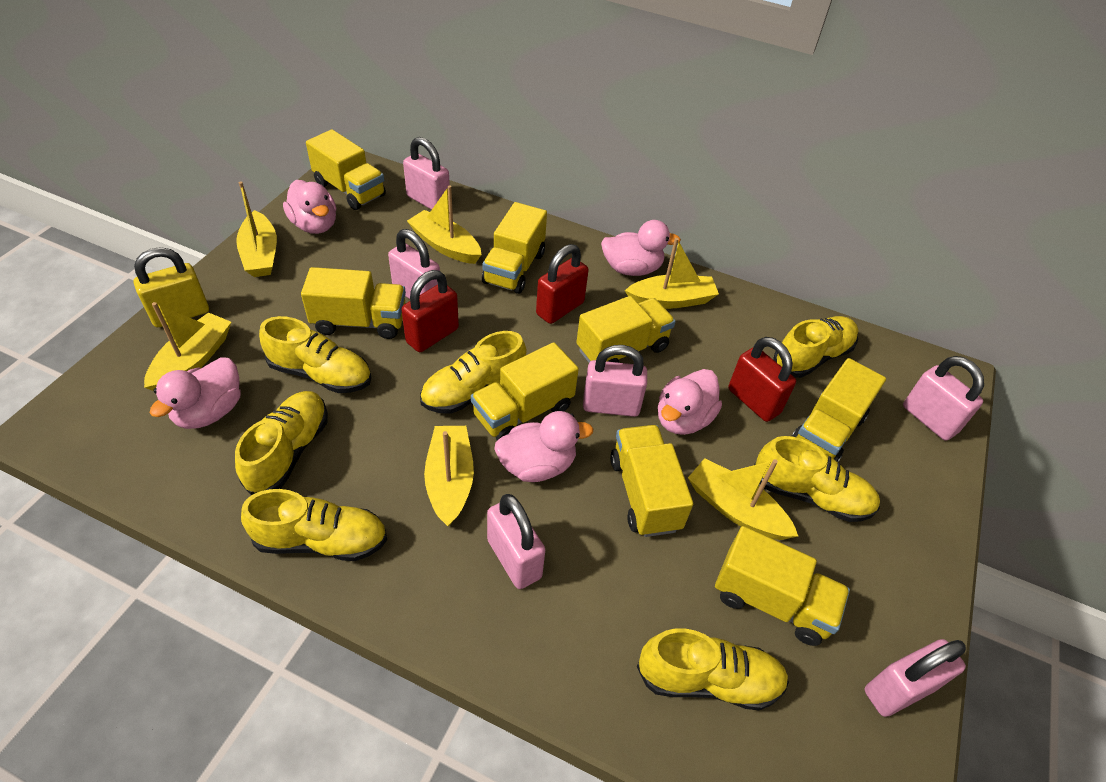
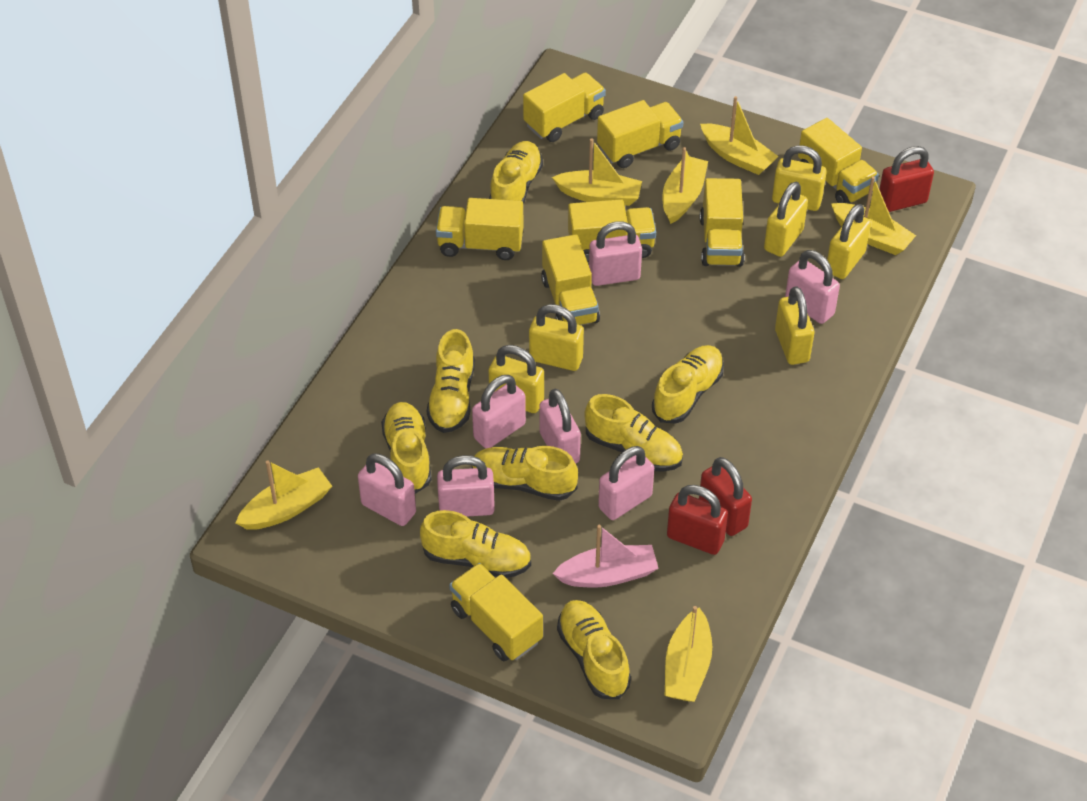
pink boat: none = 0 -> [552,525,658,588] = 1
pink duck: [149,357,241,429] [283,180,336,234] [494,411,593,482] [601,220,681,276] [658,369,722,435] = 5 -> none = 0
pink padlock: [388,229,440,299] [403,137,450,210] [487,494,545,589] [583,345,647,417] [865,639,966,717] [903,356,984,441] = 6 -> [358,454,416,526] [437,455,495,516] [472,375,526,448] [539,388,581,464] [589,221,642,286] [598,446,654,520] [785,250,840,324] = 7
yellow padlock: [134,247,209,327] = 1 -> [489,345,544,413] [529,304,584,371] [764,182,808,257] [772,145,827,211] [775,286,814,365] [827,204,871,279] = 6
yellow shoe: [235,391,328,495] [241,489,387,561] [259,316,371,393] [420,331,526,414] [637,628,789,710] [754,436,880,522] [773,316,858,378] = 7 -> [381,402,432,494] [420,510,531,578] [427,329,475,433] [472,446,578,501] [489,141,543,204] [557,600,631,699] [584,394,683,472] [652,345,724,424] = 8

